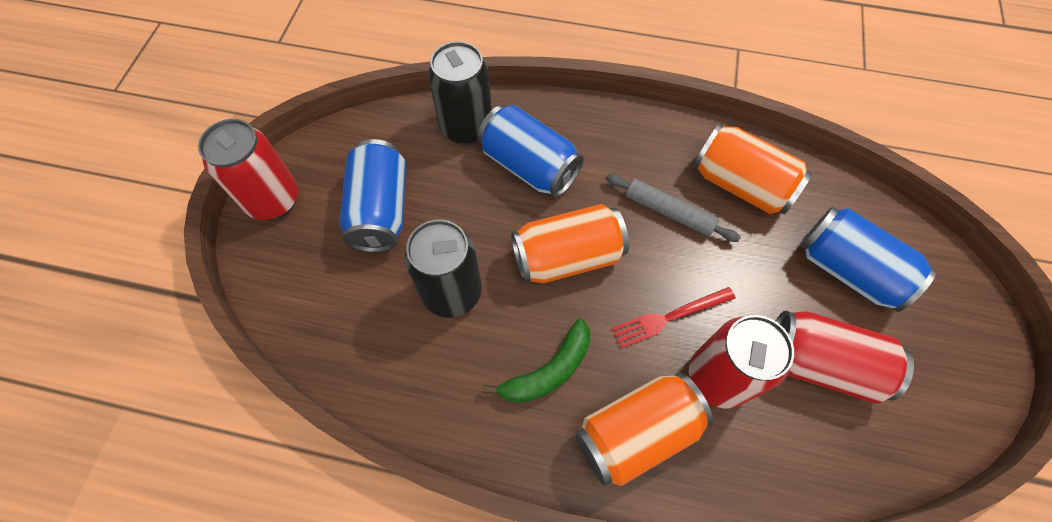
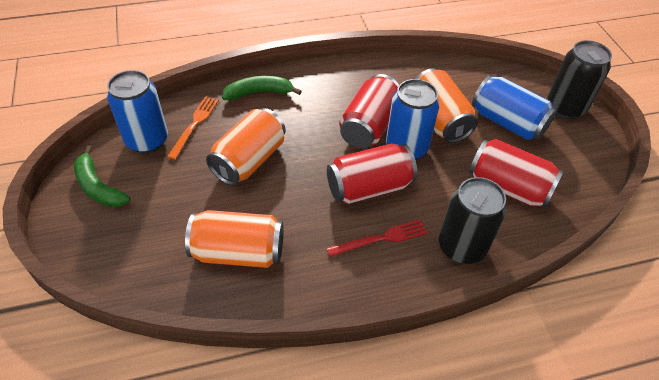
green banana: [482,319,590,403] = 1 -> [74,146,130,207] [222,76,302,100] = 2
grey rolling pin: [606,174,741,242] = 1 -> none = 0
orange fork: none = 0 -> [167,96,219,160] = 1

